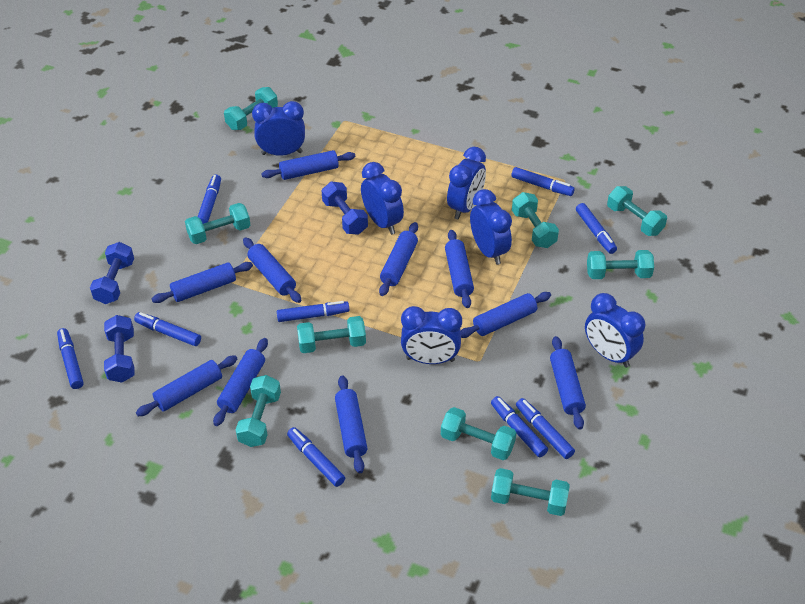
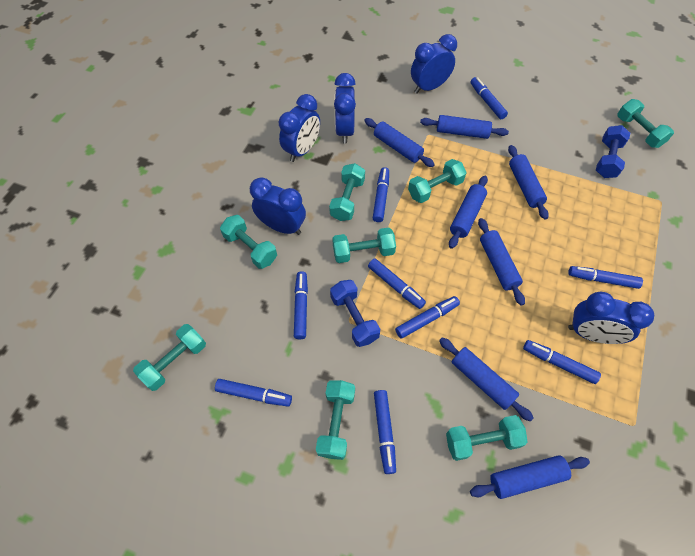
blue clock: [252,101,305,156] [361,162,404,235] [401,306,462,364] [447,147,486,220] [470,189,512,265] [585,293,645,368] = 6 -> [250,177,306,235] [279,94,320,162] [334,73,356,144] [411,34,457,94] [568,292,654,344] = 5
blue dumbbell: [90,242,134,304] [104,315,135,383] [321,181,368,235] = 3 -> [330,280,380,347] [596,125,630,178] = 2
blue rolling pin: [136,356,237,416] [152,262,253,303] [213,338,268,426] [243,237,301,303] [261,150,355,180] [335,375,368,473] [379,222,418,296] [445,230,474,308] [461,292,551,338] [550,336,586,430] = 10 -> [364,118,435,167] [420,115,509,139] [439,338,534,422] [449,176,488,249] [470,455,590,499] [478,218,525,306] [508,145,549,220] = 7
turquoise dumbbell: [185,203,250,244] [224,87,278,130] [236,375,281,447] [297,316,366,353] [441,407,517,460] [491,468,570,516] [512,192,559,248] [587,250,654,279] [607,186,667,236] = 9 -> [133,324,206,391] [220,215,277,269] [316,380,355,460] [329,163,365,221] [332,227,396,263] [408,159,467,203] [446,415,528,461] [617,99,674,148] = 8

